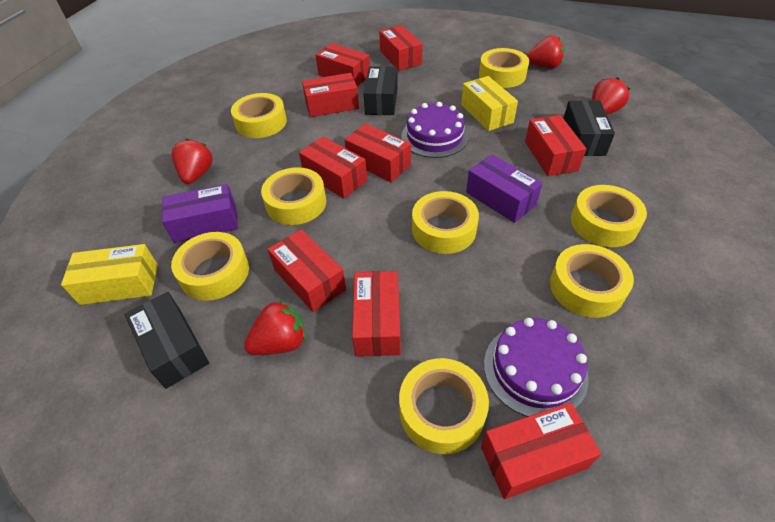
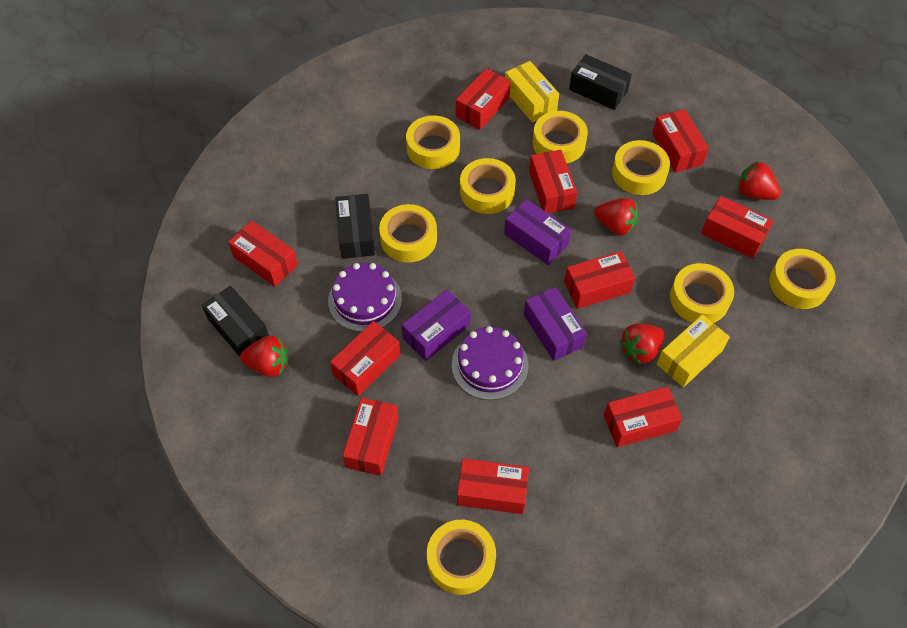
purple box: [162,184,238,243] [466,154,543,223] = 2 -> [402,290,471,361] [504,199,571,265] [524,287,587,361] = 3
red box: [268,229,346,312] [299,136,367,198] [302,73,359,117] [316,43,370,86] [345,123,411,182] [352,271,401,357] [379,25,423,71] [481,402,601,499] [525,115,586,176] = 9 -> [228,221,298,287] [330,321,401,396] [343,397,398,476] [456,68,511,130] [457,458,529,514] [529,150,577,213] [564,251,635,309] [604,387,682,447] [652,109,709,173] [701,196,774,259] = 10

